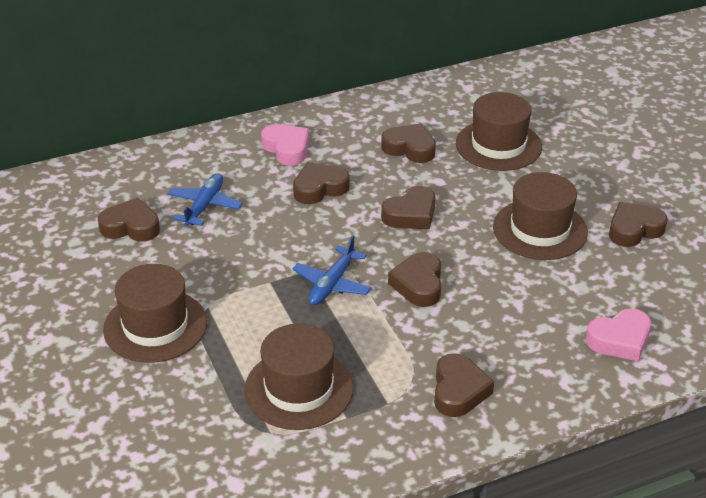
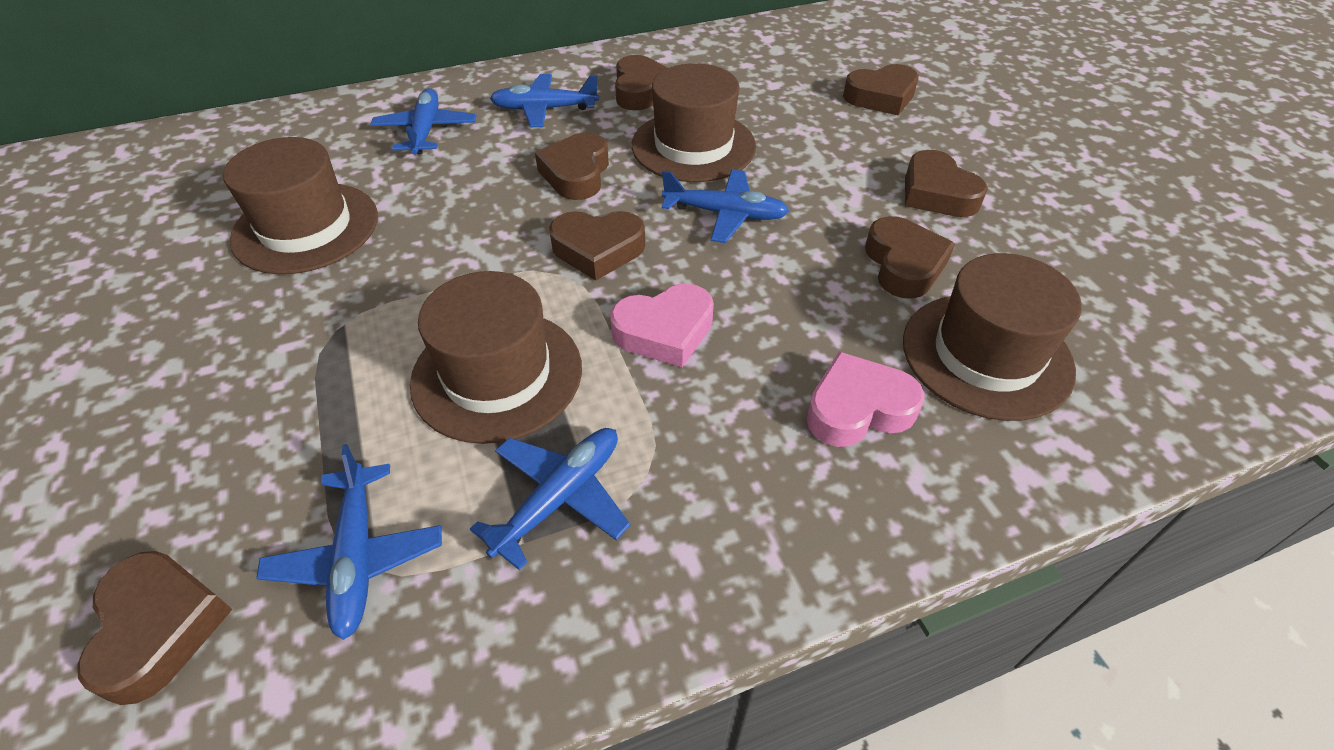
blue plane: [167,173,243,226] [293,235,371,305] = 2 -> [256,444,442,640] [370,88,477,155] [470,428,630,570] [490,74,599,127] [662,170,789,243] = 5

